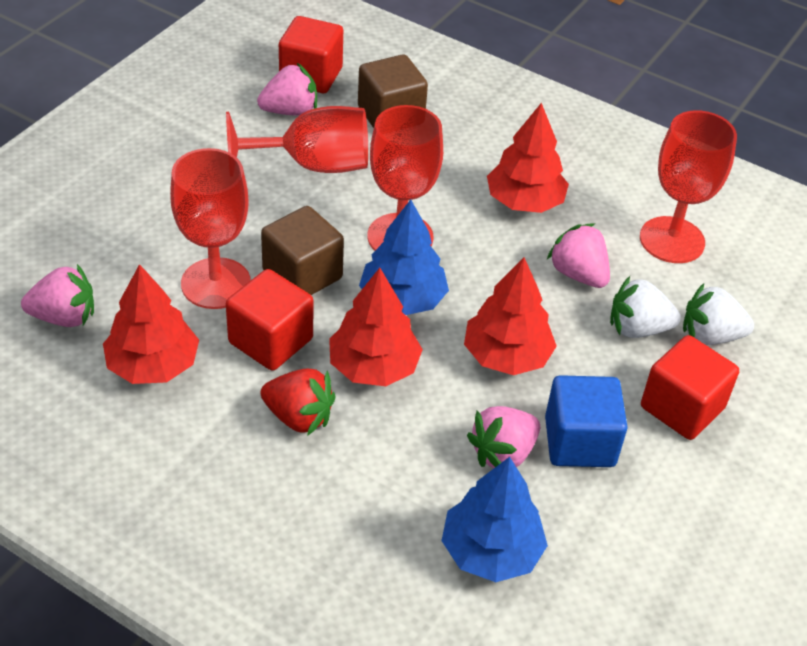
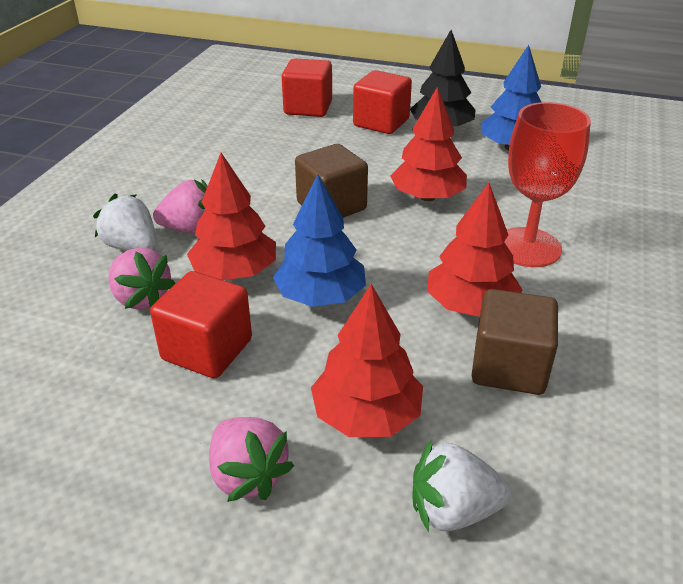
black tree: none = 0 -> [410,30,476,126] = 1
blue cube: [545,375,628,467] = 1 -> none = 0
pink strawberry: [21,264,94,327] [257,63,317,116] [467,406,540,468] [547,223,610,288] = 4 -> [108,248,176,309] [153,179,208,234] [209,417,294,502] = 3
red goblet: [170,148,251,309] [226,106,368,173] [367,105,443,251] [640,110,737,263] = 4 -> [504,102,591,267] = 1
red strawberry: [260,369,336,436] = 1 -> none = 0

